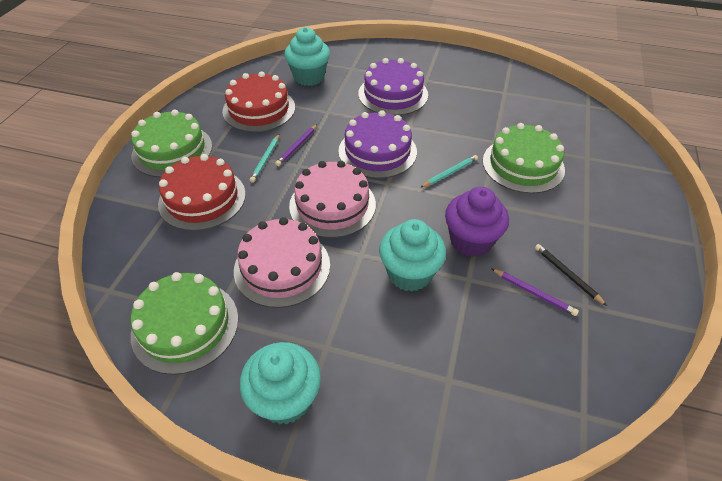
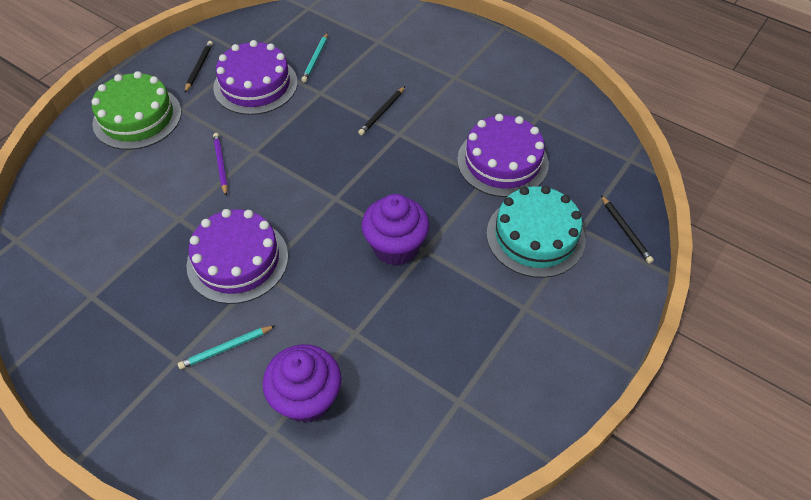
black pencil: [535,244,607,306] = 1 -> [185,41,213,92] [358,86,405,136] [601,195,654,264] = 3
green cake: [131,110,212,177] [131,272,238,375] [483,123,565,194] = 3 -> [92,71,181,150] = 1
pink cake: [234,217,330,308] [289,161,376,238] = 2 -> none = 0
purple cake: [338,110,417,178] [358,58,428,116] = 2 -> [186,209,288,304] [213,40,298,115] [457,114,549,197] = 3
purple cupcake: [445,187,509,257] = 1 -> [263,344,341,423] [362,194,429,266] = 2
purple pencil: [275,124,317,166] [491,268,579,316] = 2 -> [213,133,228,196] = 1
red cake: [158,154,246,231] [222,71,295,132] = 2 -> none = 0
turquoise cake: none = 0 -> [487,186,586,278] = 1
turquoise cupcake: [240,342,321,424] [284,27,330,86] [379,219,446,292] = 3 -> none = 0

